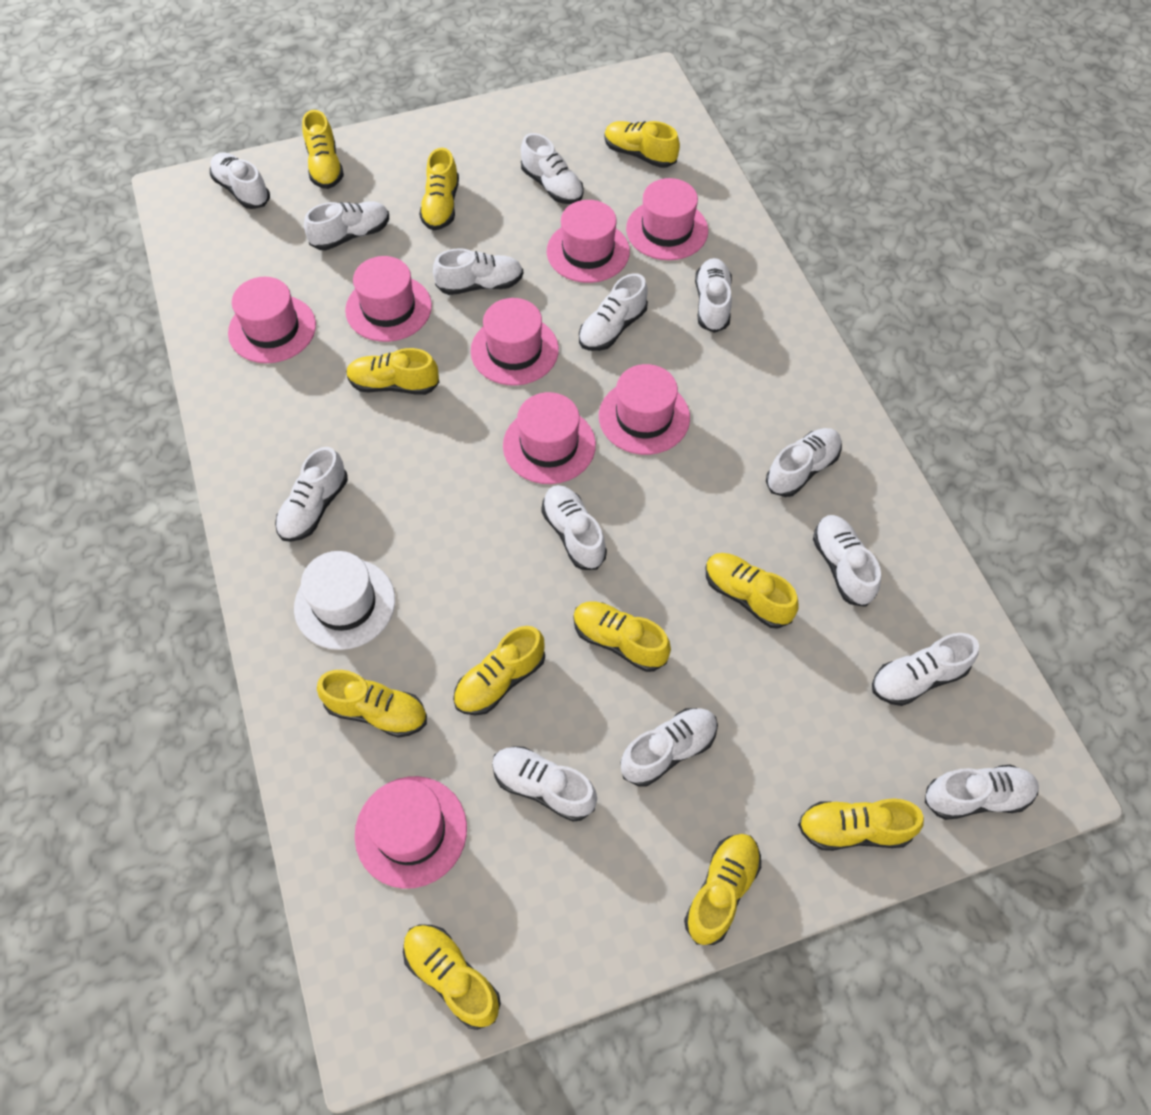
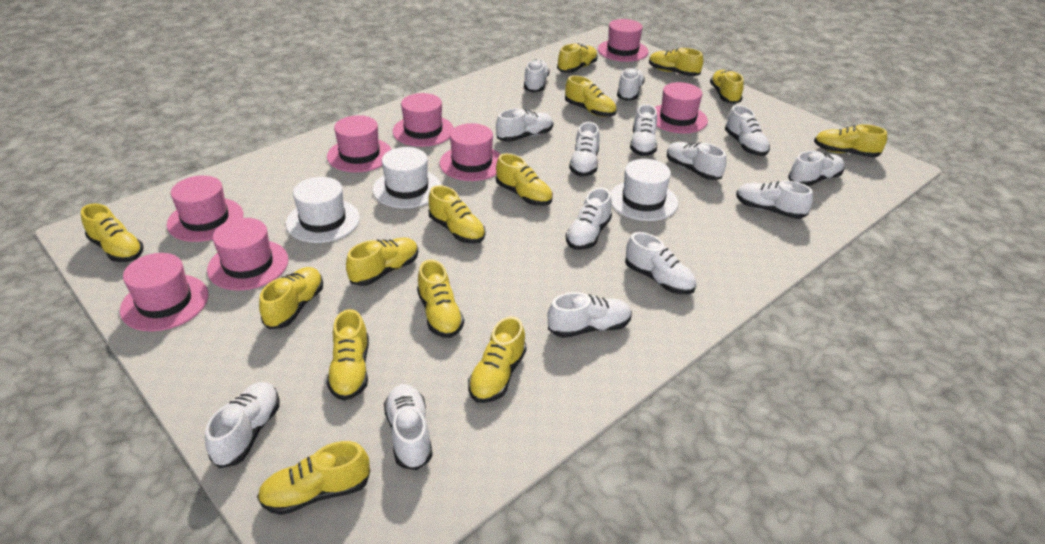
white hat: [294,551,395,650] = 1 -> [286,177,360,243] [373,147,441,208] [610,159,678,221] = 3
yellow shoe: [302,110,344,189] [317,670,427,738] [346,348,440,395] [403,924,501,1030] [419,148,459,230] [453,626,545,716] [573,602,671,672] [604,121,680,168] [684,834,761,945] [706,553,799,629] [798,798,924,851] = 11 -> [81,203,144,262] [257,441,370,515] [259,267,323,329] [327,309,369,401] [346,238,418,286] [417,260,464,338] [428,185,485,244] [468,316,527,403] [496,153,553,206] [557,43,598,73] [565,75,617,117] [649,48,703,76] [710,70,744,104] [814,124,887,158] = 14

